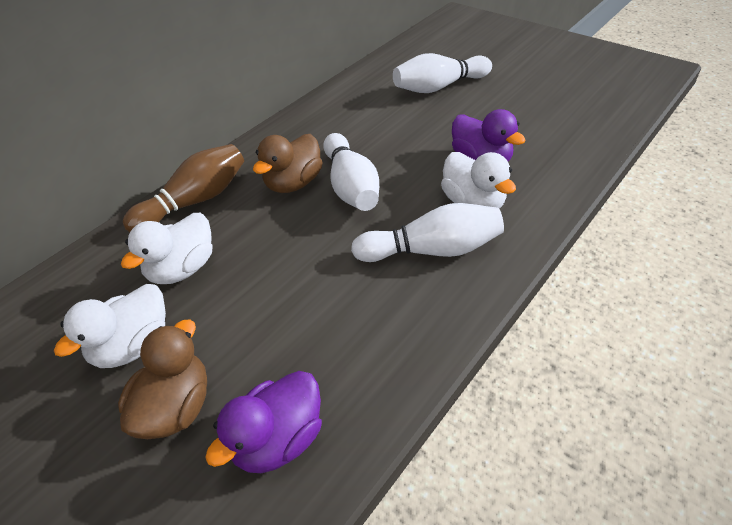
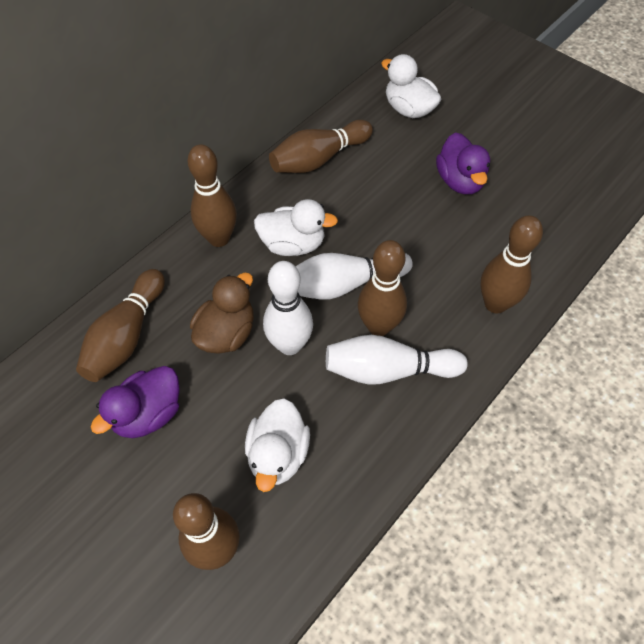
brown bowling pin: [123,144,244,232] = 1 -> [76,269,165,382] [173,493,240,570] [187,144,237,247] [269,120,373,173] [358,240,407,336] [480,215,543,314] = 6
brown duck: [118,320,207,439] [253,134,323,193] = 2 -> [190,273,254,354] = 1

